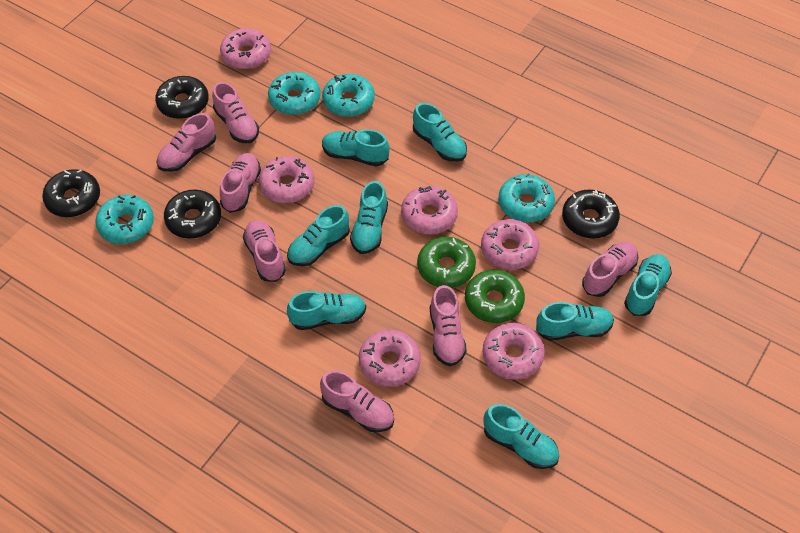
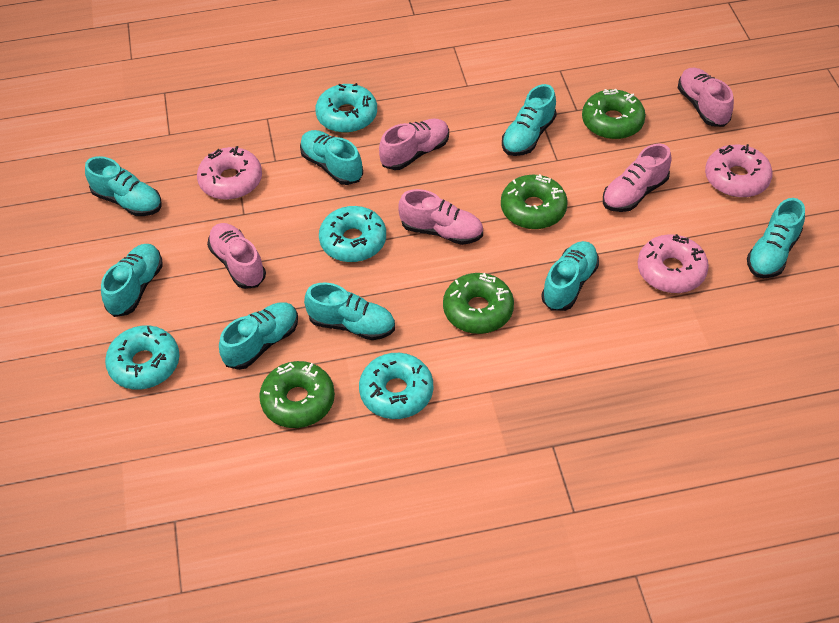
black donut: [42,169,100,217] [155,76,209,119] [164,190,221,239] [562,190,620,239] = 4 -> none = 0
green donut: [417,237,476,288] [465,270,525,323] = 2 -> [259,361,335,428] [443,273,514,334] [501,174,568,229] [582,89,646,139] = 4
pink donut: [220,28,271,69] [259,156,314,203] [359,330,421,387] [401,186,458,234] [481,219,539,270] [482,323,545,380] = 6 -> [197,146,262,200] [638,234,709,293] [705,144,773,198] = 3
pink shoe: [157,113,216,172] [212,82,259,144] [220,153,261,213] [243,220,286,282] [320,371,394,432] [430,285,467,367] [582,242,638,297] = 7 -> [207,223,266,289] [379,118,449,170] [398,189,483,245] [603,144,672,212] [678,68,734,127] = 5

